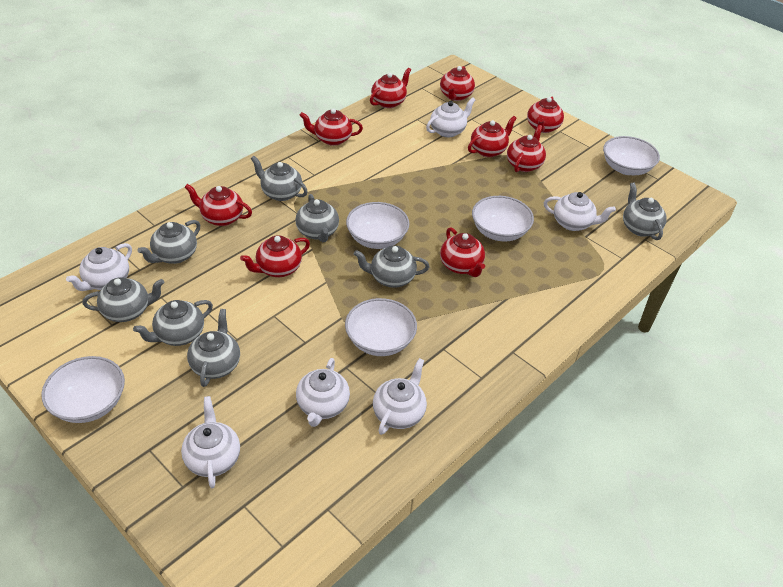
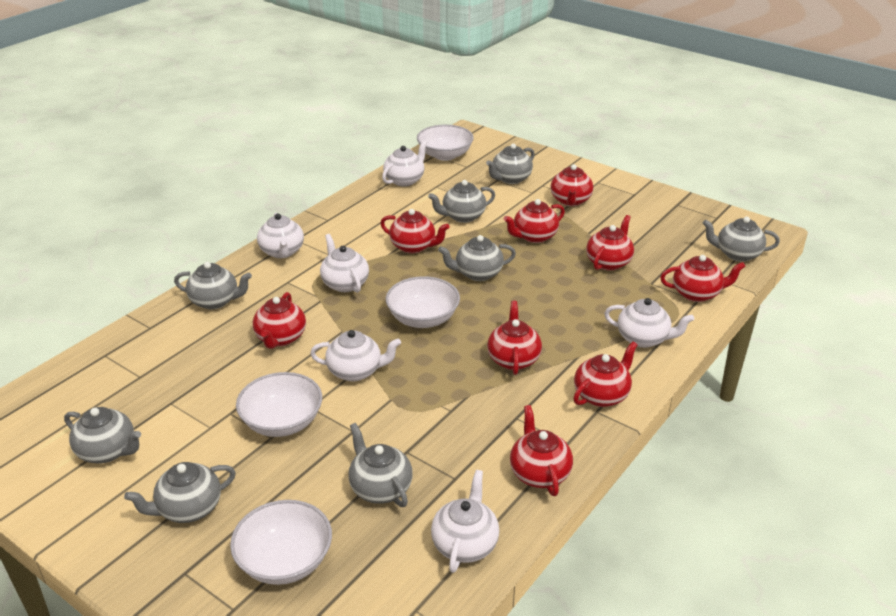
white bowl: [41,356,125,423] [345,298,417,356] [346,202,410,249] [472,196,534,242] [603,136,660,175] = 5 -> [230,500,332,585] [236,372,322,437] [386,276,460,328] [417,125,474,161] = 4

